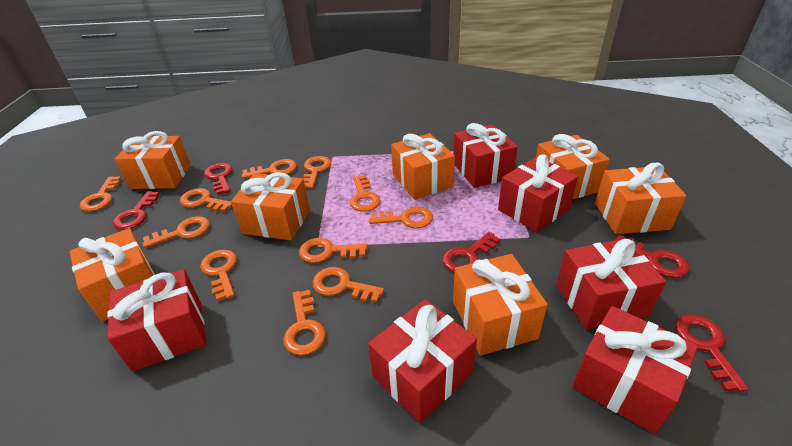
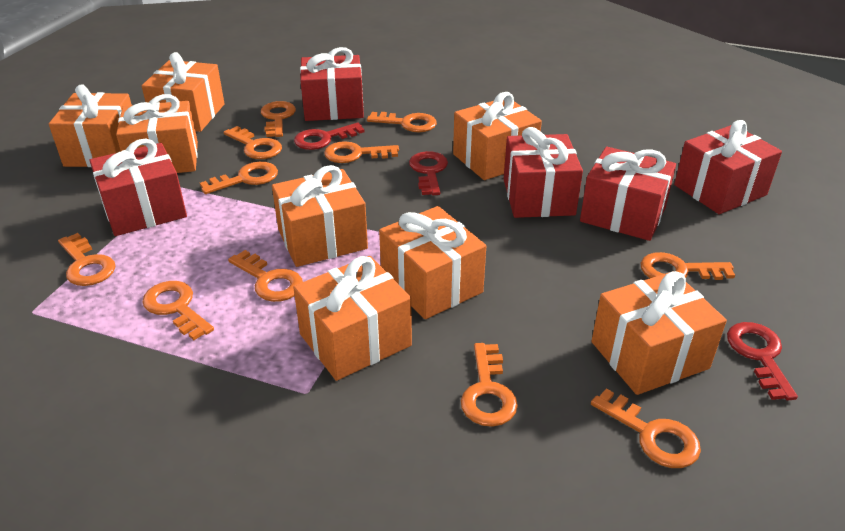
orange gift: [69,228,155,322] [115,131,191,189] [231,172,310,240] [391,133,455,200] [453,254,548,355] [536,134,610,199] [595,163,687,234] = 7 -> [49,84,132,167] [116,94,198,173] [142,52,225,132] [272,165,368,267] [293,256,412,381] [379,206,486,319] [453,92,542,180] [591,271,727,395] = 8
red gift: [107,269,207,372] [368,299,477,423] [453,123,518,188] [498,154,578,232] [556,239,666,330] [572,306,698,434] = 6 -> [89,139,187,236] [300,47,364,121] [504,127,583,218] [580,147,676,241] [674,120,782,214] = 5
red key: [113,191,160,230] [204,163,233,195] [442,232,501,273] [613,235,690,278] [675,314,749,392] = 5 -> [294,123,365,150] [409,151,448,195] [727,322,798,400] = 3

